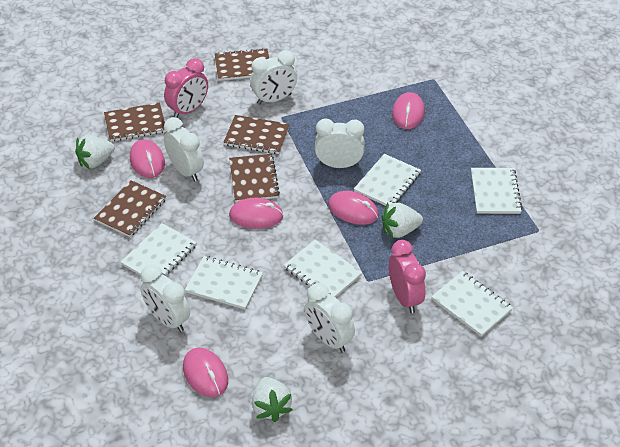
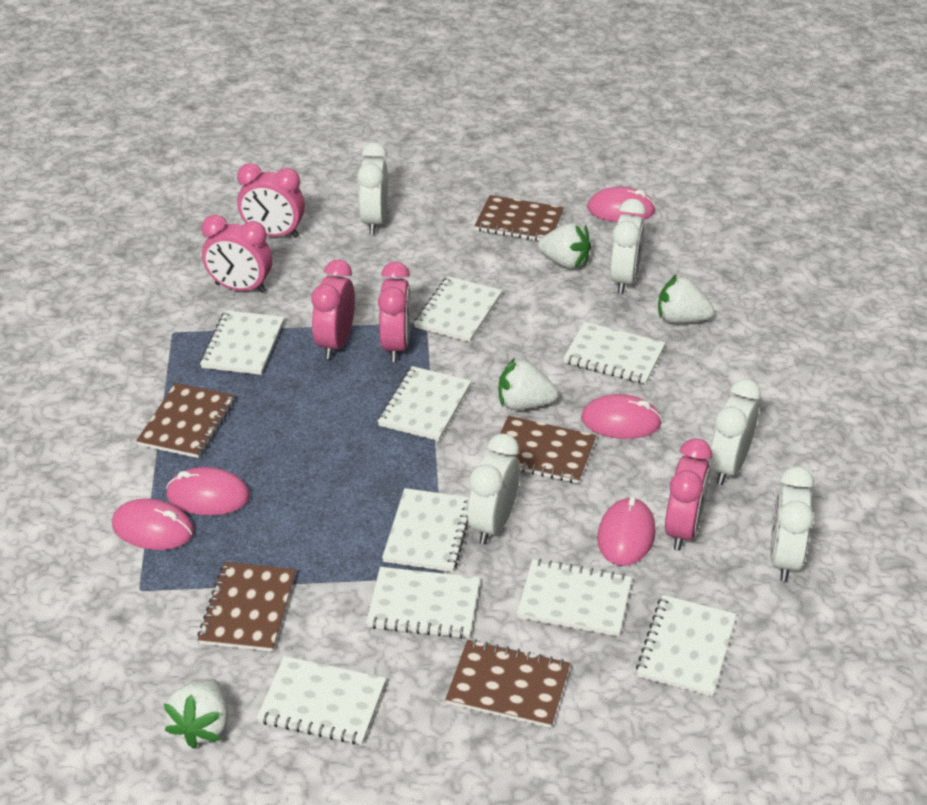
pink clock: [164,58,208,118] [389,240,426,313] = 2 -> [202,215,272,293] [237,163,305,238] [311,260,355,359] [378,261,411,362] [665,438,712,550] = 5
white notebook: [121,223,197,276] [185,256,263,310] [284,240,363,298] [354,154,421,206] [431,271,513,337] [471,168,522,214] = 6 -> [200,310,284,375] [257,656,386,745] [366,567,480,639] [378,366,471,441] [382,488,469,572] [414,276,502,342] [517,559,632,636] [563,322,665,384] [636,595,736,697] = 9
white strawberry: [75,135,115,169] [252,377,293,422] [382,203,423,238] = 3 -> [163,678,228,749] [499,358,558,410] [538,223,591,269] [658,274,714,323] = 4

